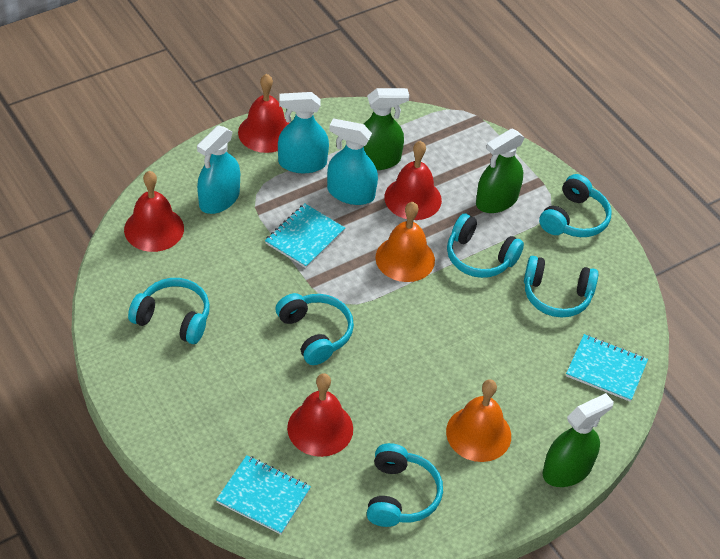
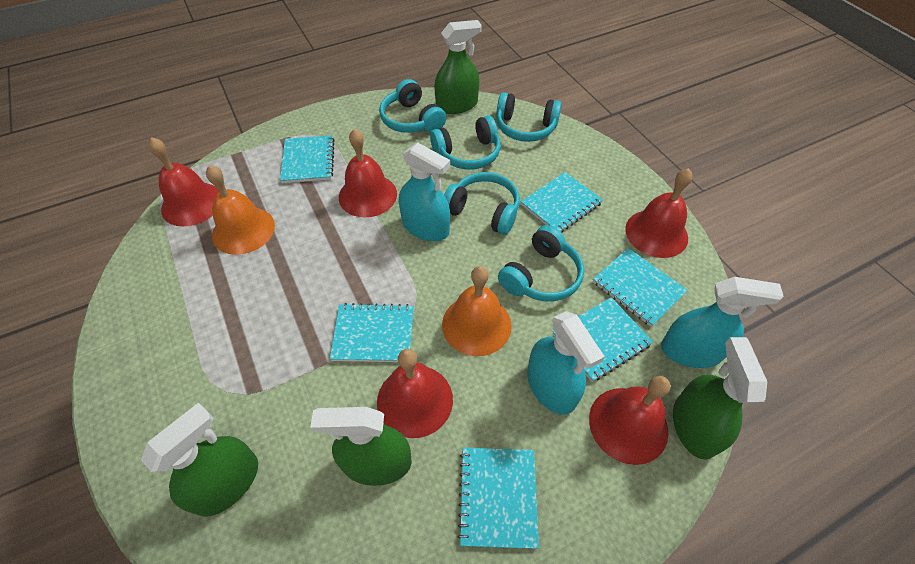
green spray bottle: [364,88,409,170] [476,128,525,213] [543,393,614,487] = 3 -> [141,403,258,517] [310,407,412,486] [434,20,482,114] [673,337,767,460] = 4
red bell: [124,171,184,252] [238,74,289,153] [287,374,353,457] [384,141,442,220] = 4 -> [148,137,219,227] [339,129,397,217] [377,349,453,438] [589,376,671,465] [625,168,693,258] = 5
turquoise headphones: [128,278,210,344] [275,293,354,365] [367,443,443,527] [447,214,524,278] [524,256,598,317] [539,174,612,237] = 6 -> [379,79,446,133] [430,115,501,170] [444,172,520,235] [496,92,562,142] [498,225,584,301] = 5
turquoise notebook: [216,455,311,535] [265,203,345,268] [566,334,648,402] = 3 -> [280,135,334,183] [330,303,414,362] [458,448,539,549] [521,172,603,233] [553,297,653,382] [593,248,688,327] = 6

